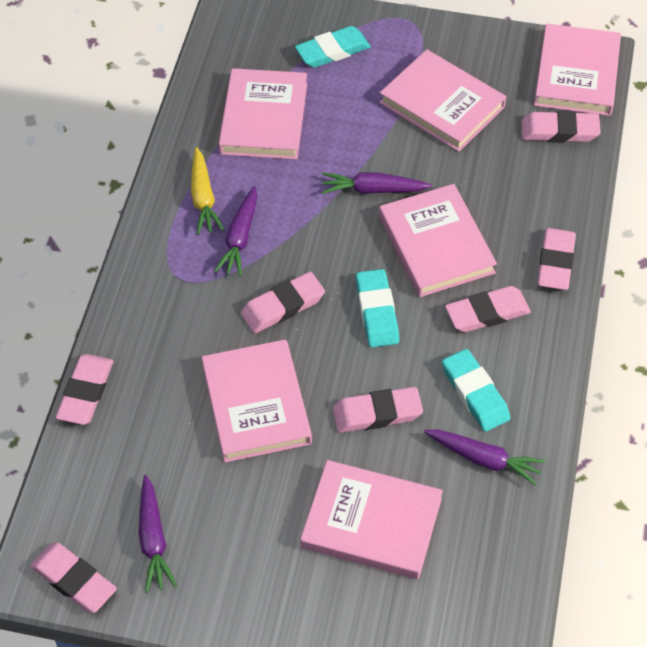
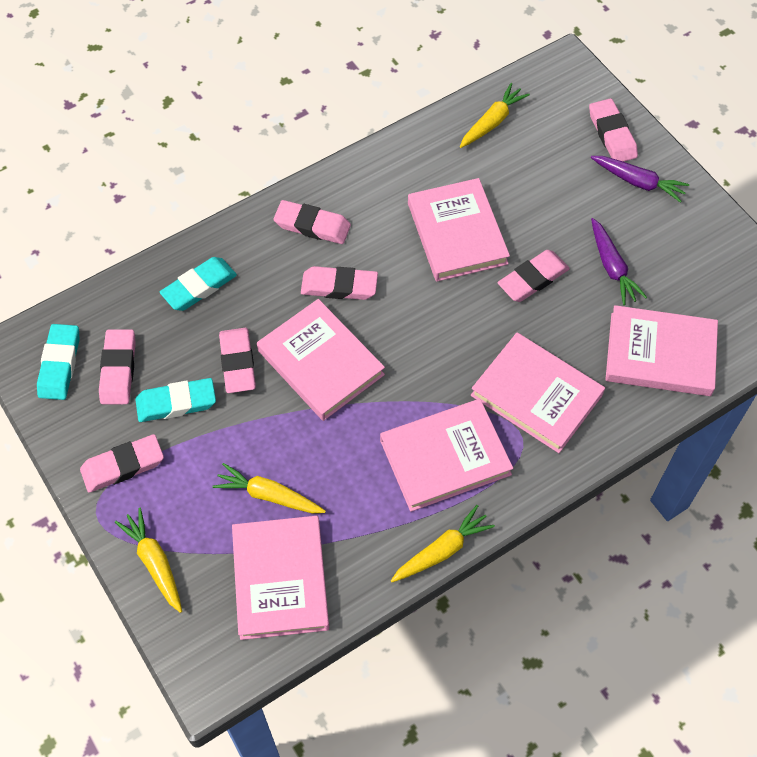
purple carrot: [138,475,177,593] [214,186,257,277] [322,172,432,194] [424,430,546,486] = 4 -> [591,156,689,203] [591,218,647,305] = 2
yellow carrot: [191,147,224,235] = 1 -> [115,508,182,613] [212,463,326,513] [391,505,495,582] [460,83,530,148] = 4

